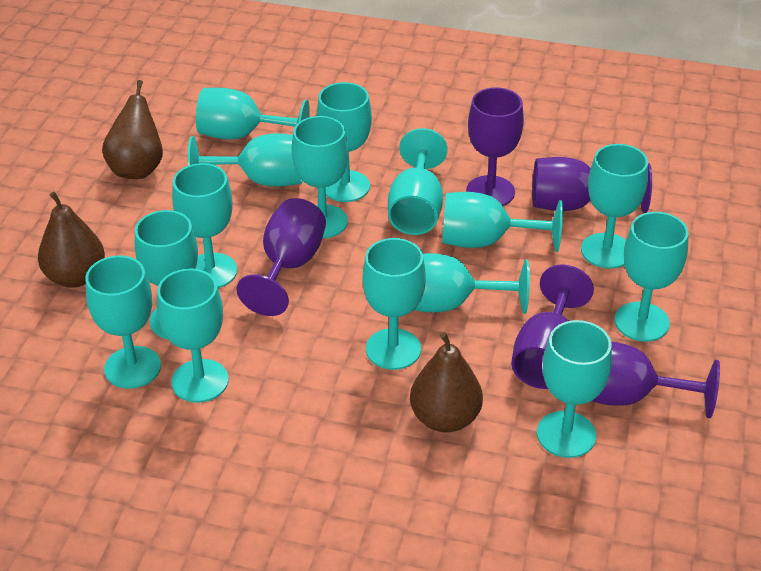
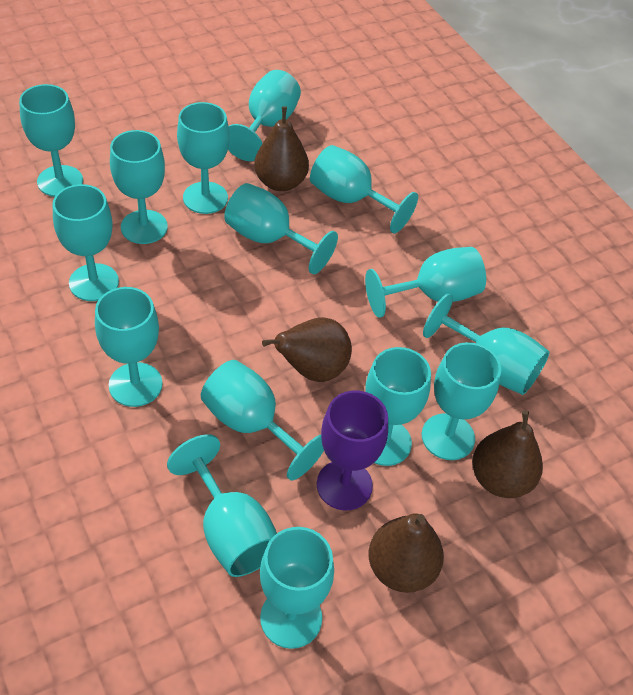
brown pear: [38,192,105,288] [102,80,163,179] [410,332,483,432] = 3 -> [254,106,309,191] [262,317,352,382] [368,513,444,593] [472,411,543,498] = 4
purple goblet: [236,198,326,316] [466,88,524,206] [511,264,594,389] [532,157,652,213] [592,341,720,418] = 5 -> [317,390,388,510] = 1

